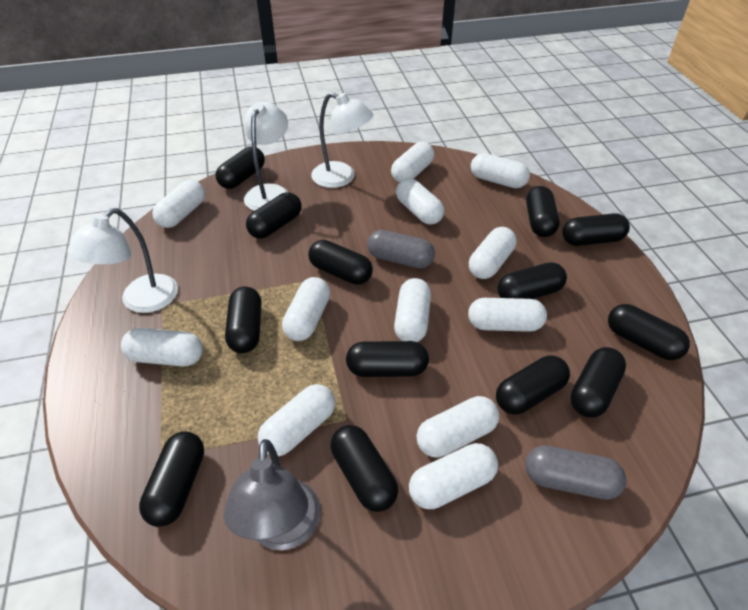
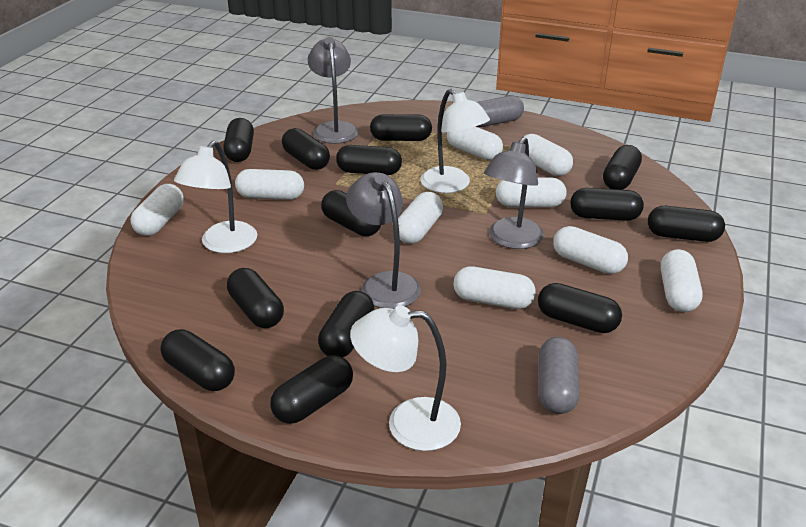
grey lamp: [224,439,321,550] = 1 -> [308,37,358,144] [346,172,421,309] [484,137,544,249] = 3
white capsule: [121,328,203,367] [152,180,205,228] [258,384,335,456] [282,277,330,341] [391,142,434,182] [394,278,431,342] [396,178,444,225] [409,443,498,509] [417,396,499,457] [468,298,547,332] [469,227,517,279] [471,153,530,188] = 12 -> [131,184,184,236] [235,169,304,200] [398,192,443,244] [447,127,503,160] [453,266,536,309] [496,177,566,207] [524,134,573,176] [553,226,628,274] [661,249,703,312] = 9

